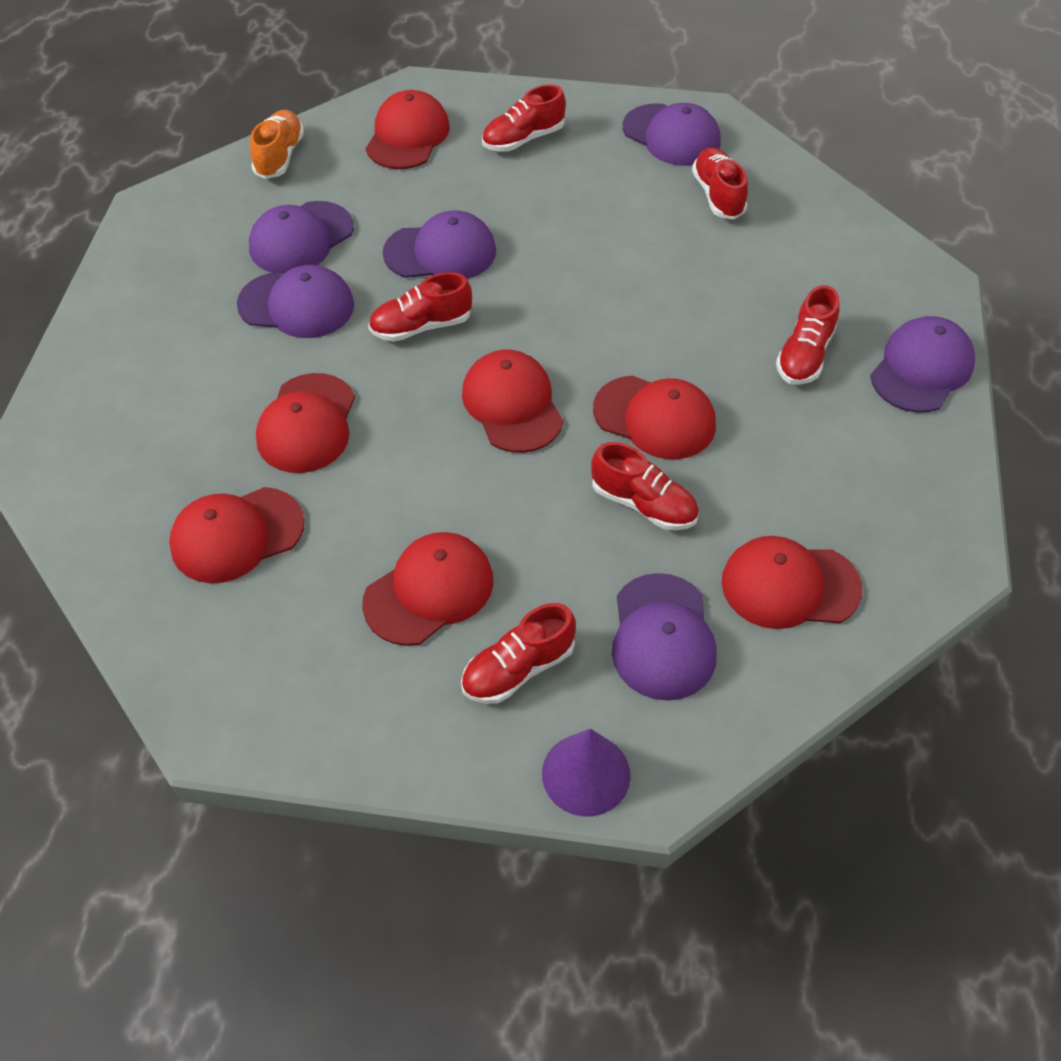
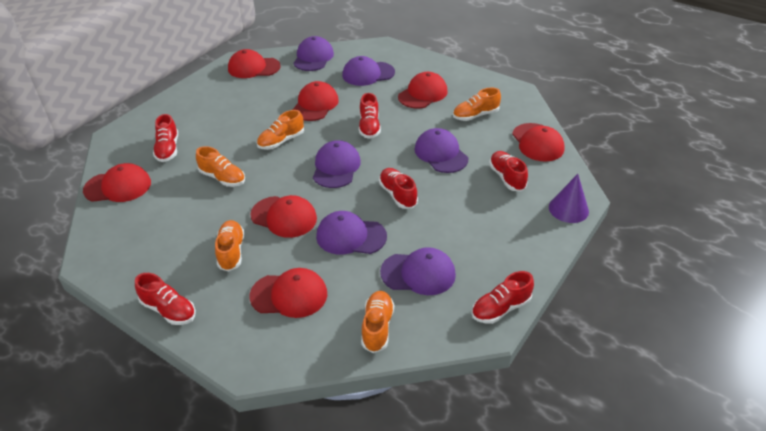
orange shoe: [250,110,304,179] = 1 -> [196,146,245,187] [215,220,245,272] [257,110,304,150] [361,291,394,353] [453,87,501,121] = 5

